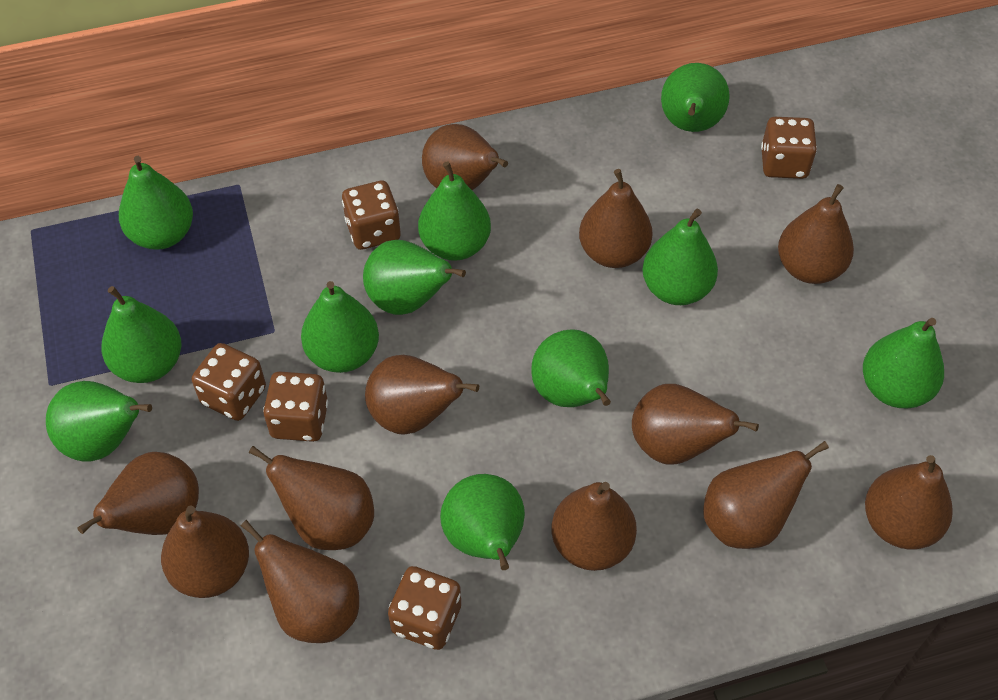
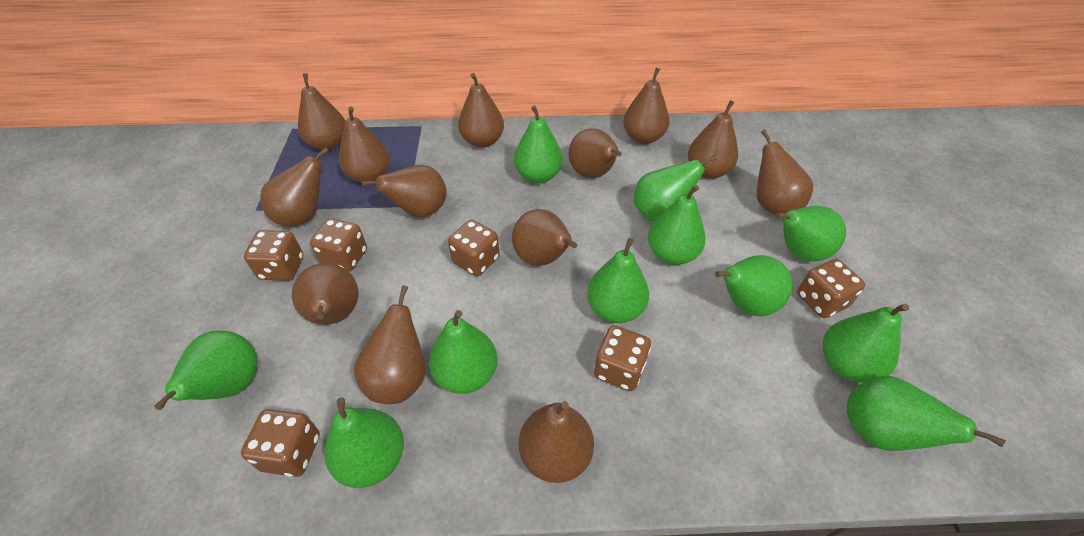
brown dice: [192,343,266,421] [263,371,328,442] [342,180,401,250] [388,566,461,650] [761,117,817,179] = 5 -> [241,409,320,477] [244,230,303,281] [310,218,367,272] [448,220,500,276] [594,325,651,391] [797,259,865,318] = 6
brown pear: [77,452,199,535] [161,505,249,598] [241,520,359,643] [249,446,374,550] [365,355,479,435] [422,124,508,190] [551,482,637,571] [579,169,653,268] [632,384,759,465] [703,441,829,549] [778,184,854,284] [865,455,953,550] = 12 -> [260,147,329,227] [292,263,358,325] [298,73,345,150] [339,106,390,183] [354,285,426,404] [361,165,447,217] [458,73,504,148] [512,209,577,266] [519,401,594,483] [569,128,622,178] [623,68,669,144] [688,100,738,179] [757,130,813,215] = 13

